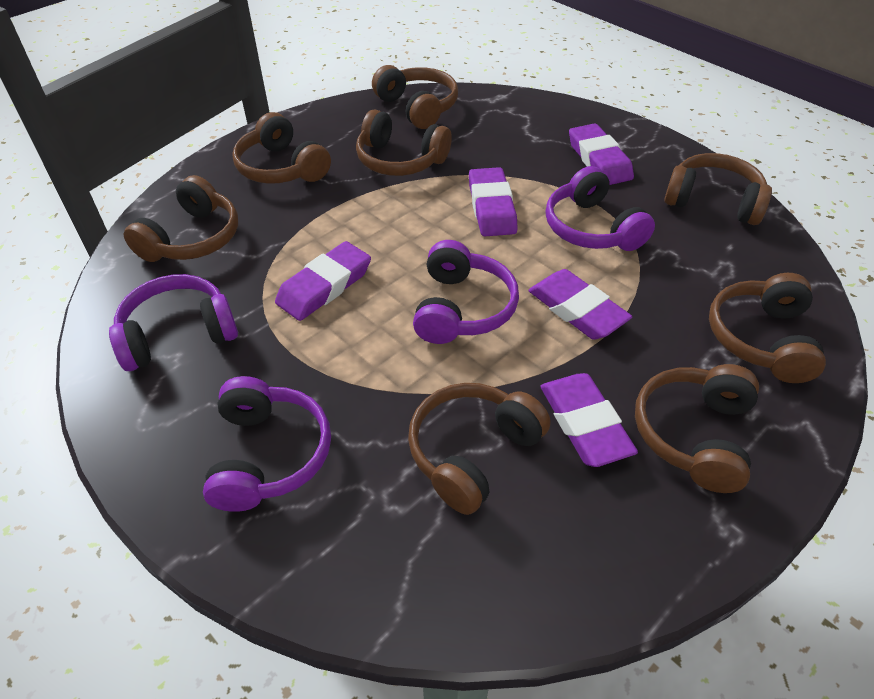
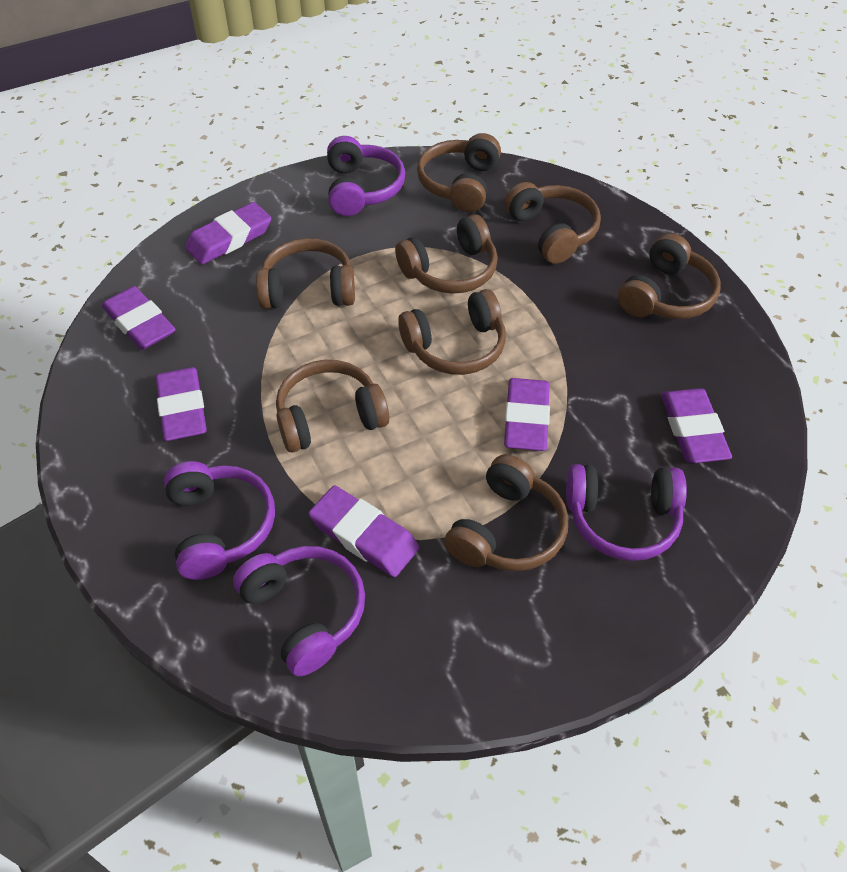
purple eraser: [275,241,371,321] [469,167,518,236] [528,269,632,339] [540,373,638,467] [569,123,634,185] = 5 -> [102,286,176,350] [155,367,207,441] [185,202,271,265] [309,486,419,577] [504,378,550,451] [661,388,732,463] = 6

